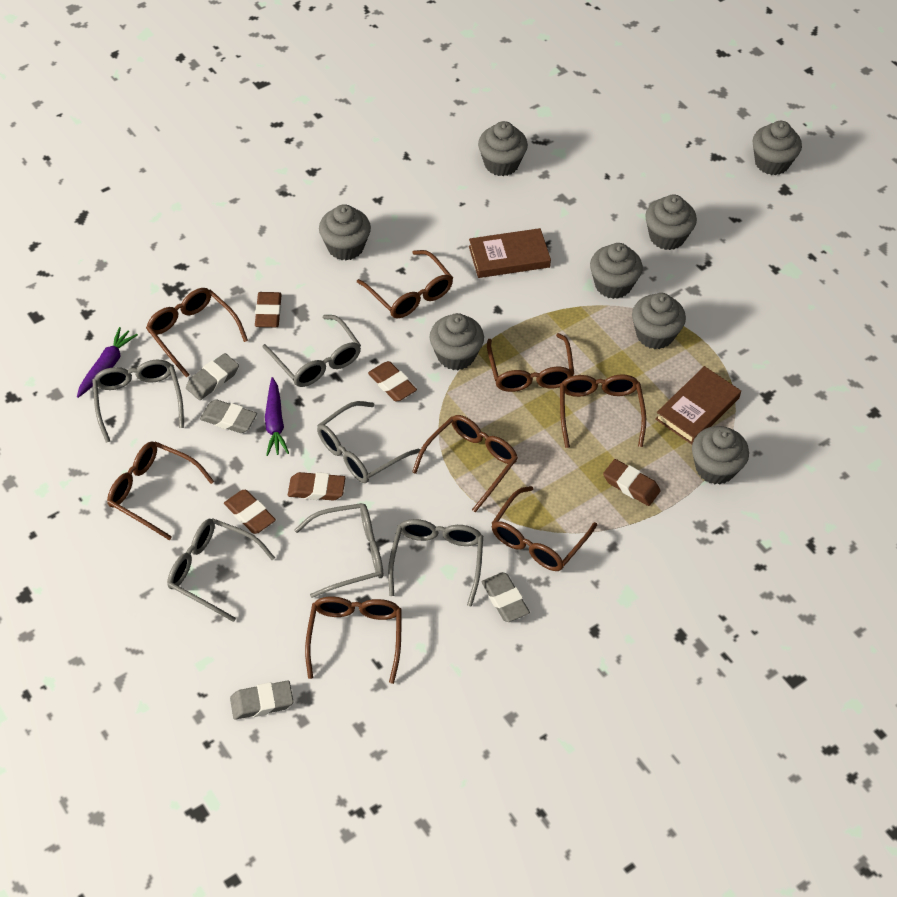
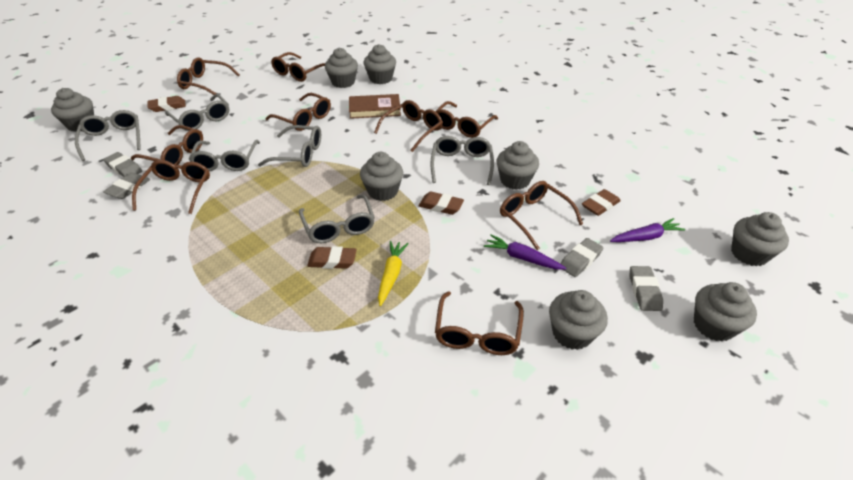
brown book: [469,228,551,278] [655,366,741,445] = 2 -> [349,94,401,119] = 1
brown eraser: [224,490,276,534] [255,292,282,327] [288,472,345,501] [368,361,417,401] [603,459,661,506] = 5 -> [147,96,186,112] [307,246,357,269] [419,191,464,215] [582,189,621,216] = 4
brown glasses: [107,441,214,540] [146,288,248,378] [305,597,402,684] [357,250,453,319] [412,415,518,513] [487,333,574,392] [491,486,597,571] [560,374,646,448] = 8 -> [131,125,203,166] [132,160,210,214] [177,58,240,95] [265,93,331,131] [271,52,325,82] [374,100,443,152] [435,291,524,355] [436,101,498,138] [500,181,583,250] = 9
yellow carrot: none = 0 -> [378,241,409,306] = 1

